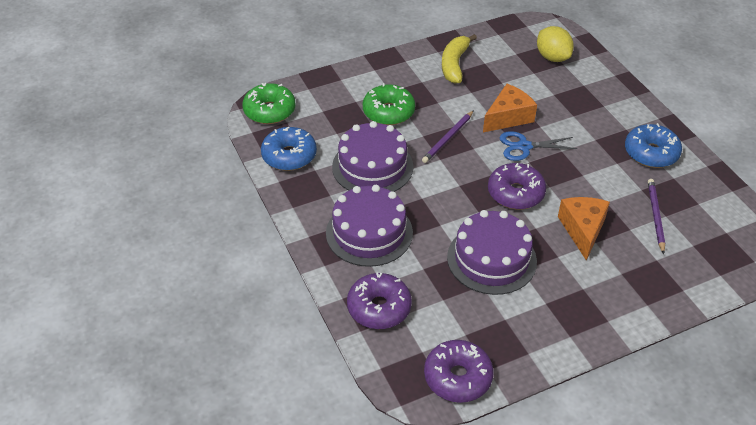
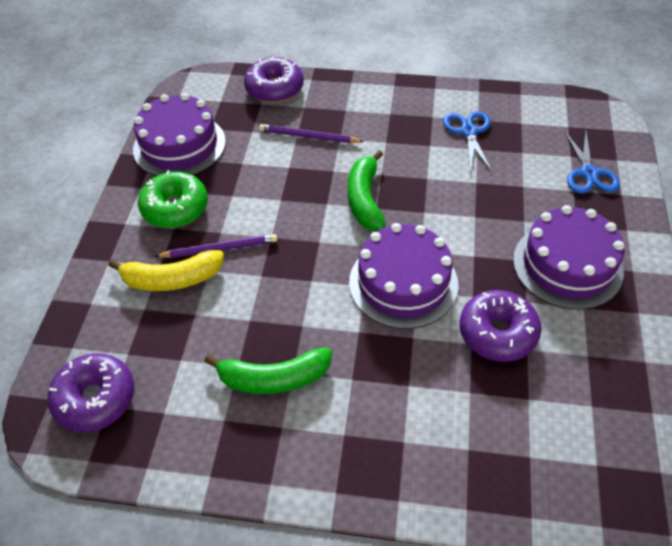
blue donut: [261,127,317,171] [625,123,682,168] = 2 -> none = 0
blue scissors: [500,131,578,161] = 1 -> [443,111,492,172] [564,131,620,194] = 2
green banana: none = 0 -> [204,348,332,394] [348,150,386,230] = 2
green donut: [242,83,296,124] [363,83,415,125] = 2 -> [138,170,208,228] = 1
orange cheese: [483,84,537,132] [558,197,610,261] = 2 -> none = 0
yellow lemon: [537,26,574,62] = 1 -> none = 0

